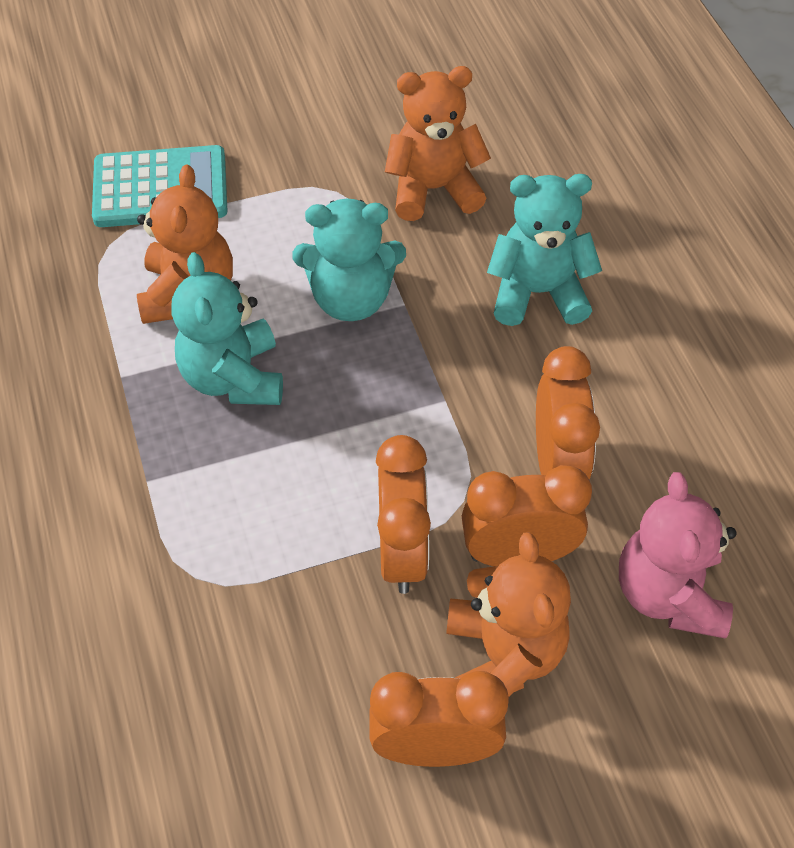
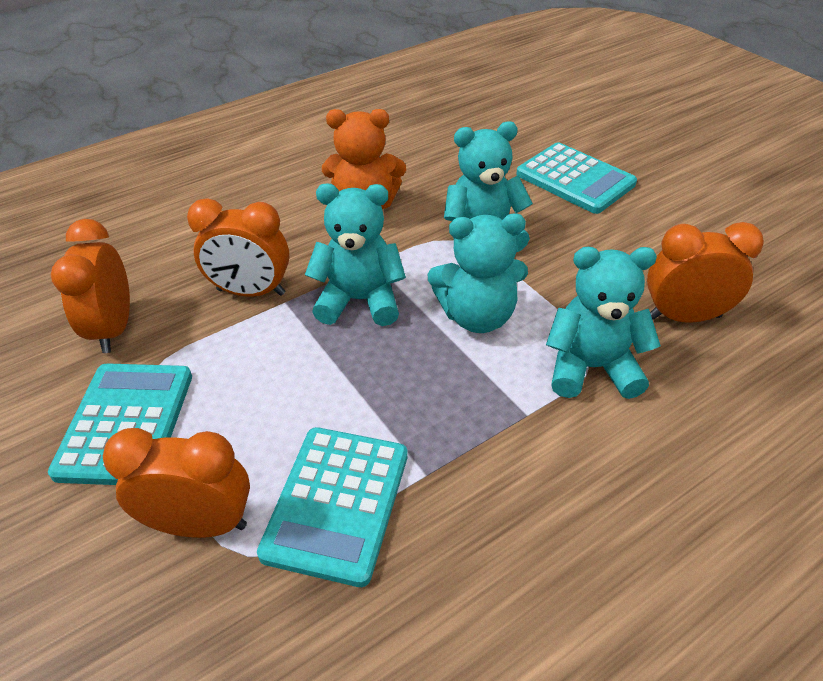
orange teddy bear: [137,165,233,324] [385,66,491,221] [446,532,571,696] = 3 -> [322,109,406,210] = 1
pink teddy bear: [619,472,737,638] = 1 -> none = 0
turquoise calculator: [92,145,227,227] = 1 -> [48,363,192,485] [257,427,408,587] [516,143,637,214] = 3
turquoise teddy bear: [171,252,283,405] [292,198,406,321] [487,174,602,326] = 3 -> [305,183,406,326] [428,213,528,333] [444,121,533,252] [546,247,661,399] = 4

